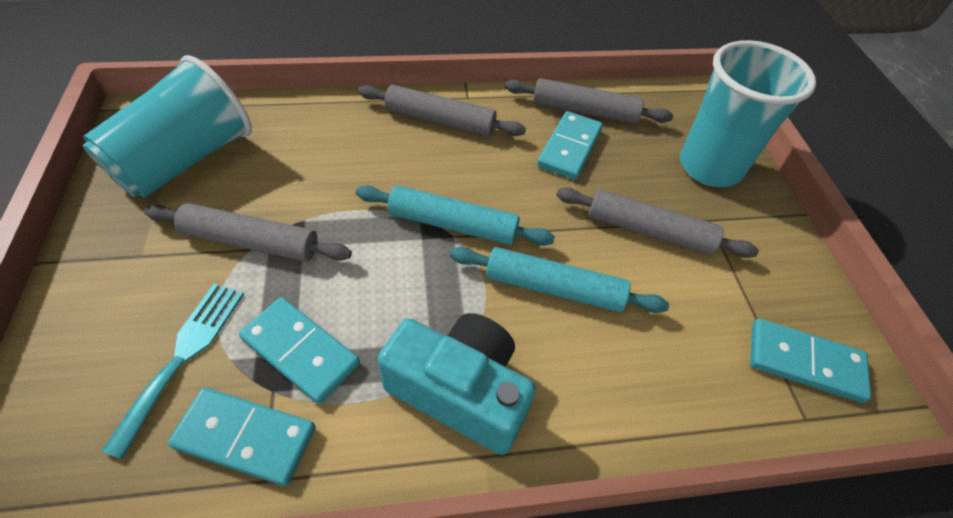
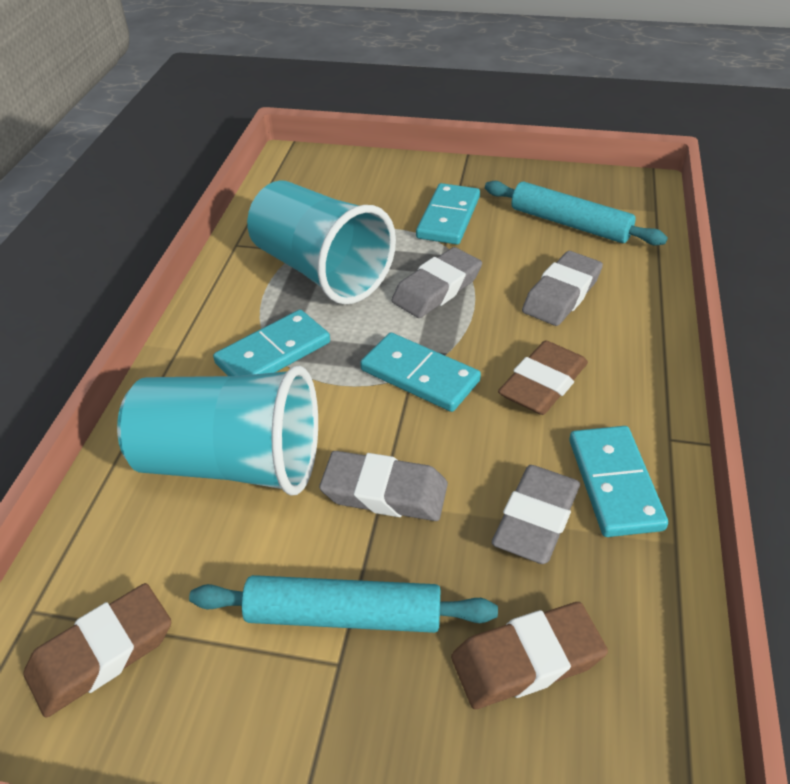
brown eraser: none = 0 -> [23,583,171,718] [451,602,608,709] [498,340,588,415] = 3
grey eraser: none = 0 -> [319,451,448,521] [391,247,482,318] [492,465,580,564] [522,251,603,326] = 4
grey rolling pin: [144,203,352,262] [358,85,526,136] [505,78,673,124] [556,187,759,258] = 4 -> none = 0
turquoise camera: [378,313,536,455] = 1 -> none = 0
turquoise fork: [101,284,244,459] = 1 -> none = 0

